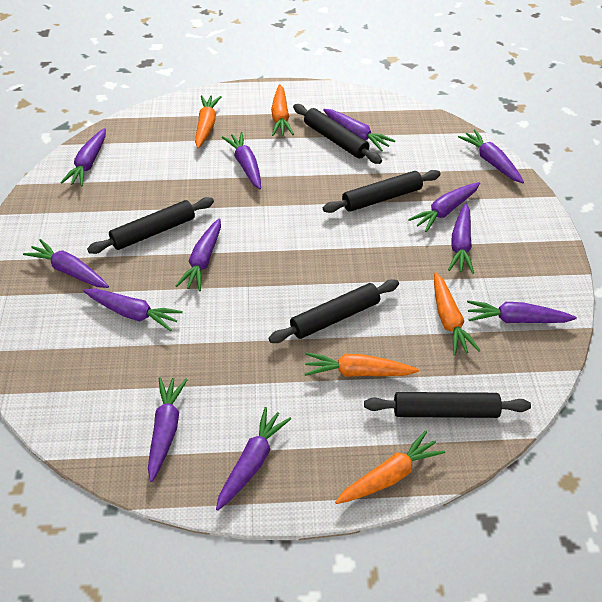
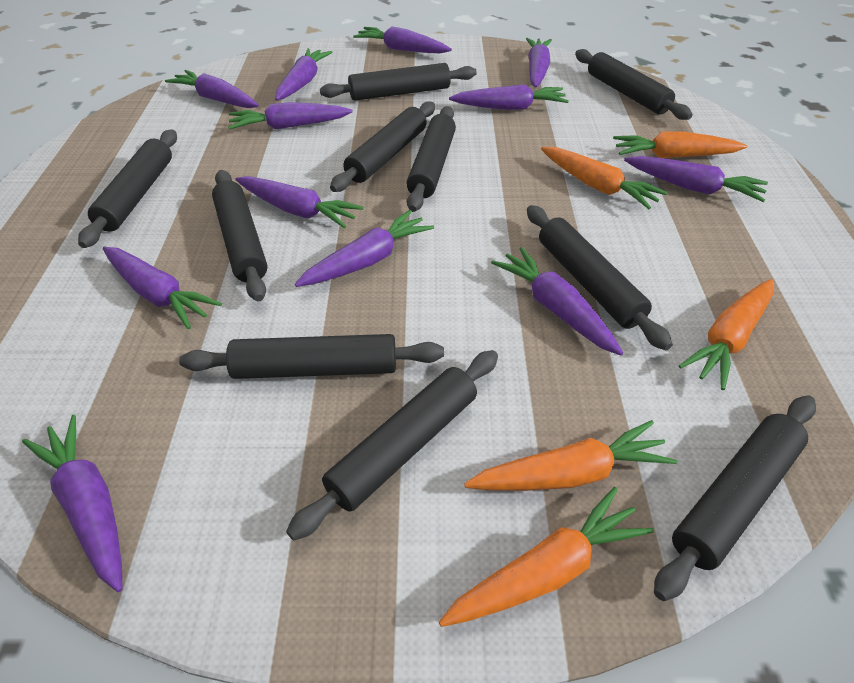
black rolling pin: [87,197,214,254] [268,279,399,343] [293,104,382,164] [323,170,441,213] [364,392,531,418] = 5 -> [78,129,177,248] [179,334,444,379] [212,170,268,301] [286,350,498,540] [320,63,477,101] [330,102,435,192] [406,106,456,212] [527,205,673,350] [575,49,693,120] [654,395,816,601] = 10

